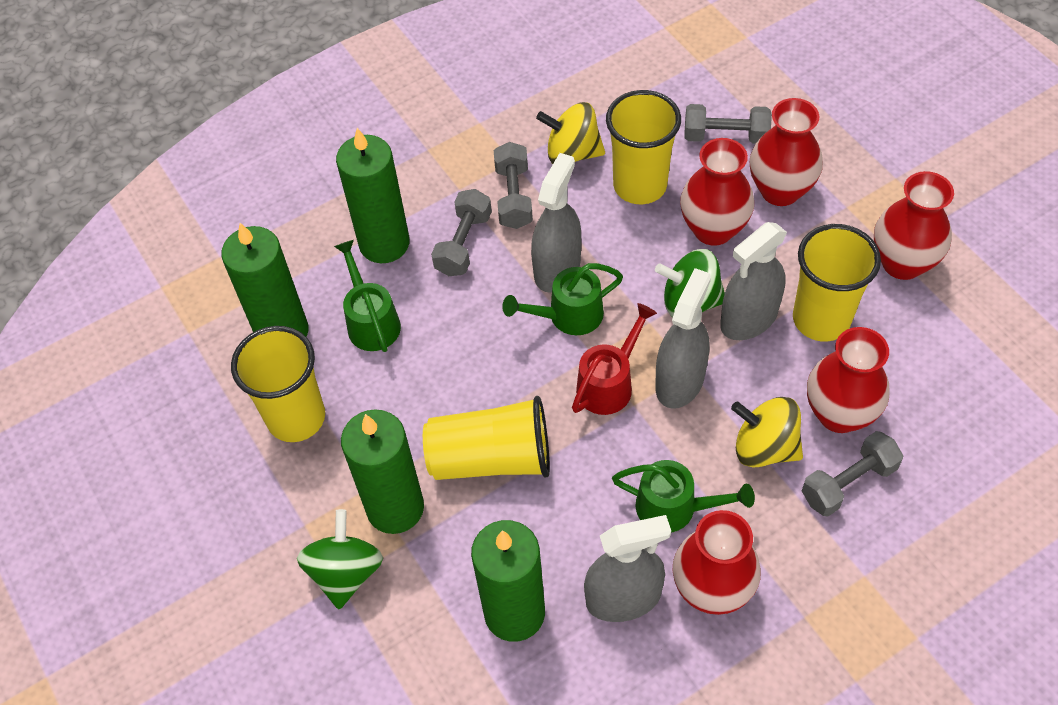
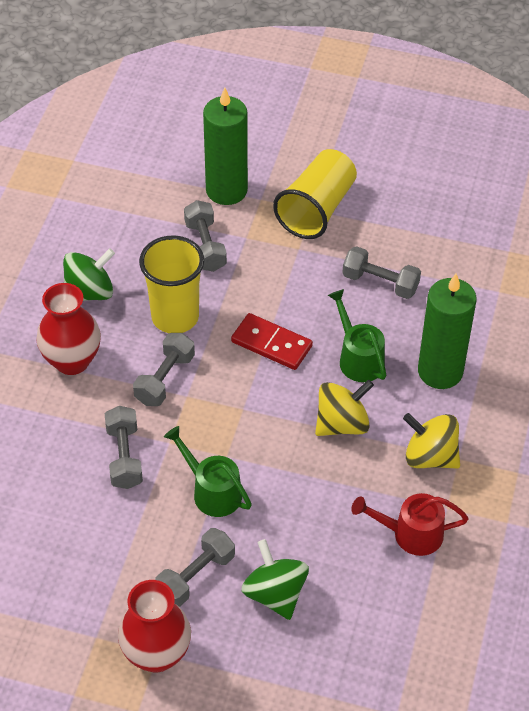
green candle: [221,223,308,337] [336,128,410,263] [341,409,424,534] [471,520,545,642] = 4 -> [203,88,248,205] [418,274,477,389] = 2
green watering can: [334,240,401,352] [502,263,623,335] [612,460,755,533] = 3 -> [164,426,252,517] [328,289,386,382] = 2
grey dumbbell: [431,189,492,276] [494,142,533,229] [684,104,772,144] [802,431,903,516] = 4 -> [105,406,143,489] [133,333,195,406] [155,528,235,607] [184,200,227,272] [342,246,421,299] = 5
grey spray bottle: [531,153,581,293] [584,515,671,622] [655,268,711,409] [720,222,787,340] = 4 -> none = 0
red domino: none = 0 -> [231,313,313,370] = 1
red vase: [672,510,761,615] [680,138,754,246] [750,98,823,206] [807,327,889,433] [874,171,954,280] = 5 -> [36,283,101,375] [118,580,191,673] = 2
yellow cup: [231,326,325,442] [423,396,550,480] [606,90,681,204] [793,224,881,342] = 4 -> [139,235,204,333] [273,149,357,239] = 2

